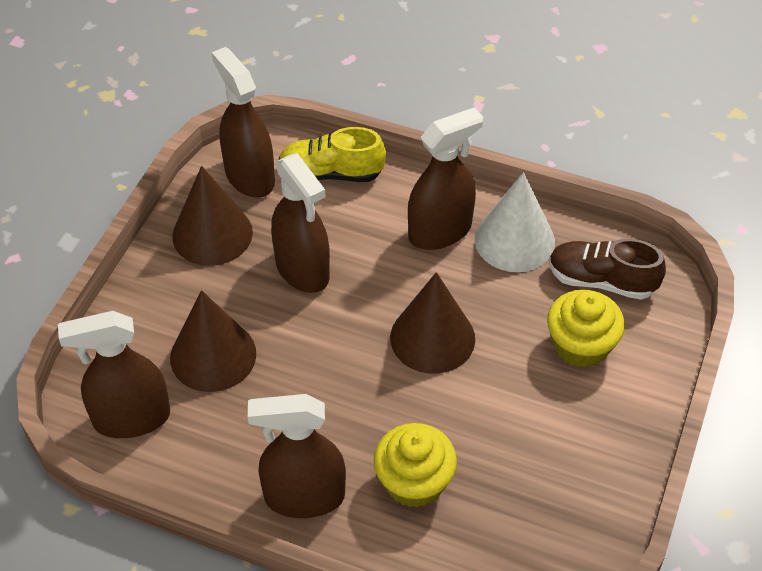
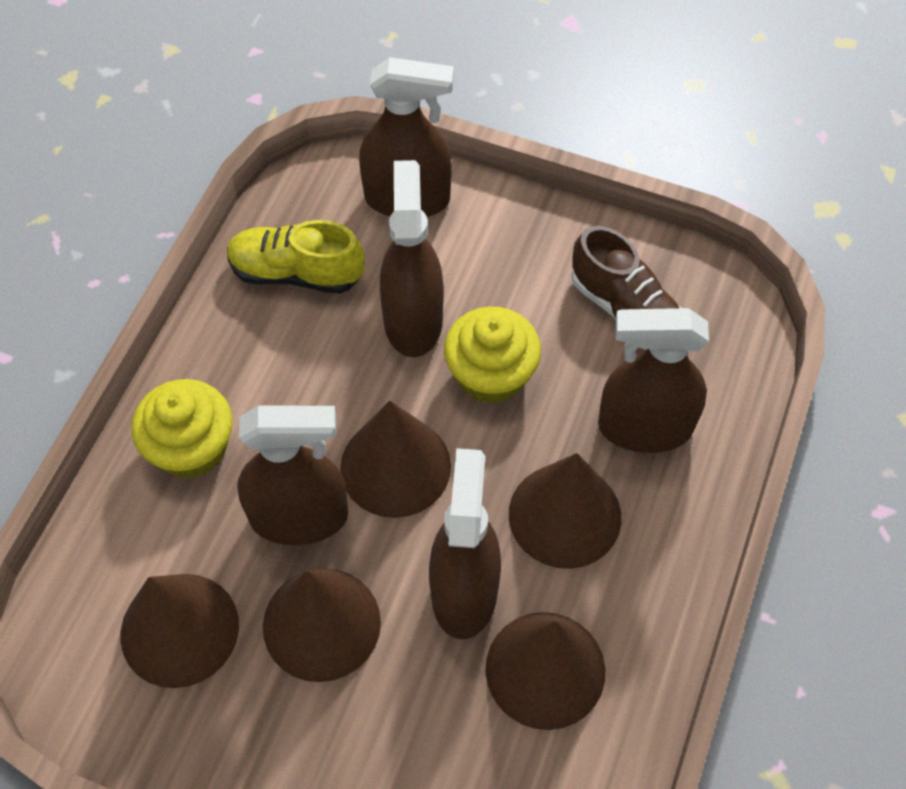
brown cone: [170,290,256,392] [172,166,253,266] [390,272,475,374] = 3 -> [120,574,239,688] [263,568,381,682] [340,400,451,518] [485,612,605,730] [509,453,621,569] = 5
white cone: [475,172,555,272] = 1 -> none = 0

